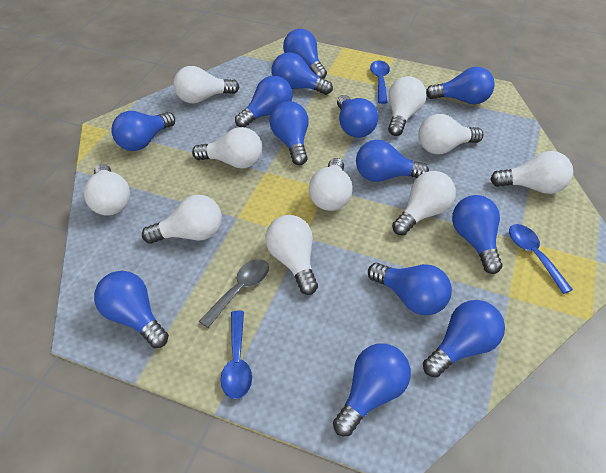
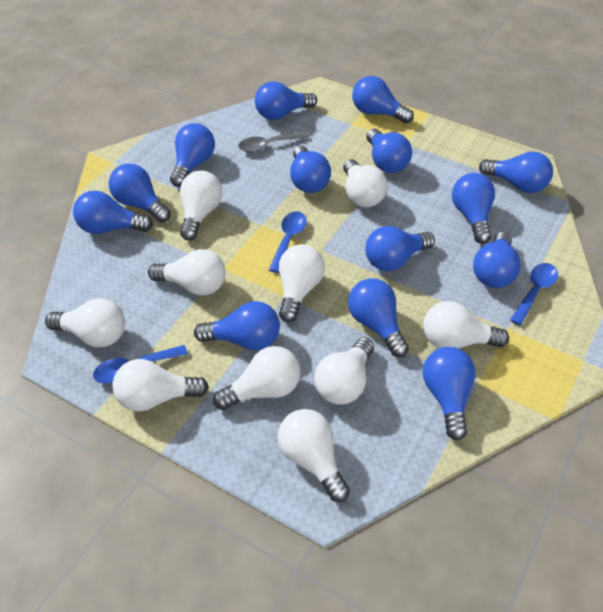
blue light bulb: [94,271,169,348] [111,111,175,151] [235,76,293,127] [269,101,309,165] [271,52,333,95] [283,29,327,79] [333,344,411,436] [337,95,378,138] [356,140,429,182] [368,263,452,315] [423,300,505,377] [426,67,495,104] [452,195,503,274] = 13 -> [73,191,153,234] [108,164,171,223] [170,123,215,187] [194,301,280,350] [255,82,317,120] [290,146,331,193] [348,278,409,357] [352,76,414,123] [365,226,435,271] [366,129,412,173] [423,347,476,440] [452,173,495,244] [473,232,521,288] [479,151,553,193] = 14

